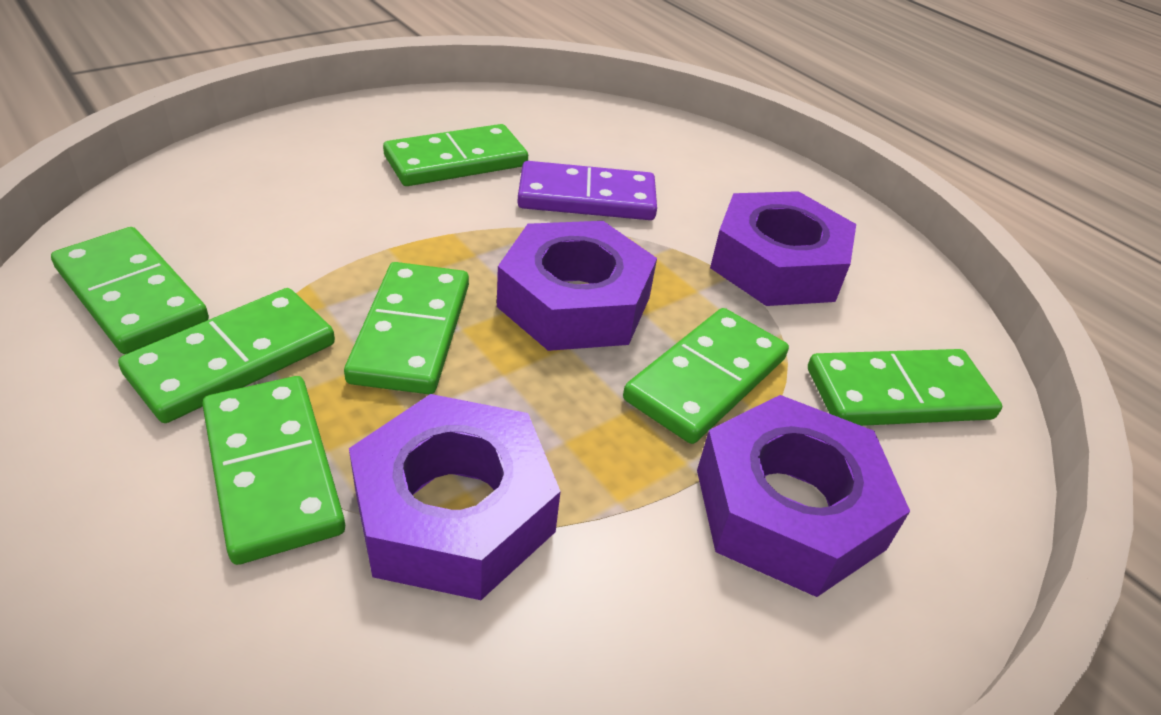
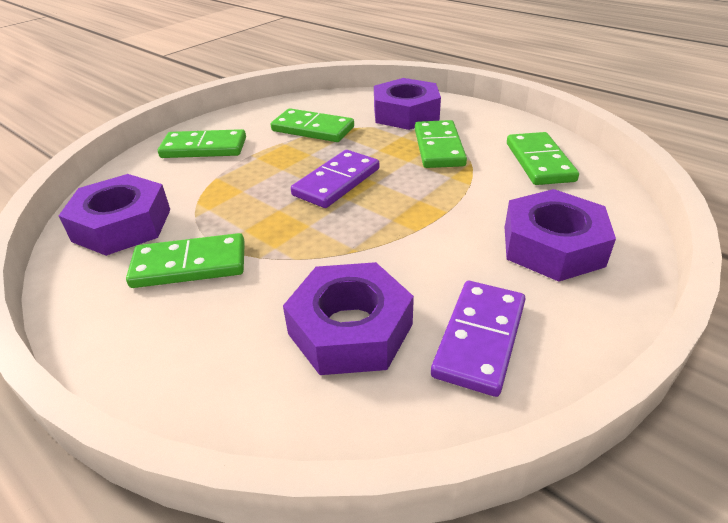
green domino: [51,227,209,354] [118,288,335,423] [202,376,345,565] [344,262,469,394] [383,124,528,186] [623,308,789,444] [808,349,1002,426] = 7 -> [126,233,245,288] [158,129,246,158] [271,108,354,142] [415,120,467,168] [507,132,579,185] = 5
purple domino: [517,161,657,220] = 1 -> [291,150,379,208] [431,281,525,397] = 2

